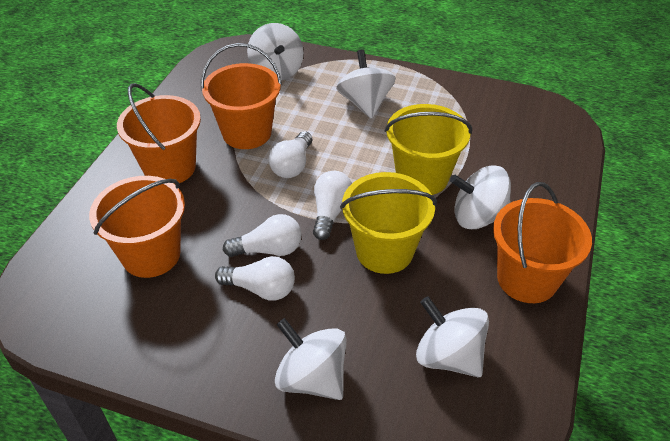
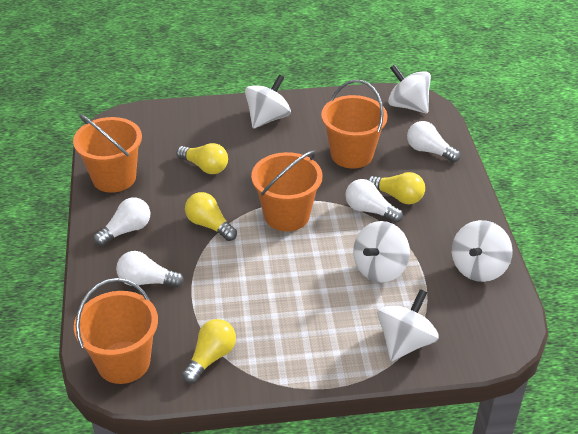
yellow bucket: [340,172,437,274] [385,104,472,195] = 2 -> none = 0
yellow light bulb: none = 0 -> [177,143,228,174] [182,319,236,384] [185,192,237,241] [367,172,425,204] = 4

